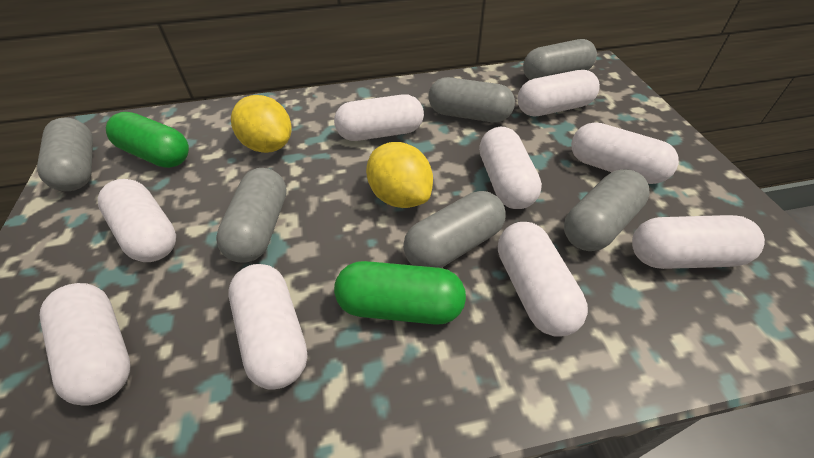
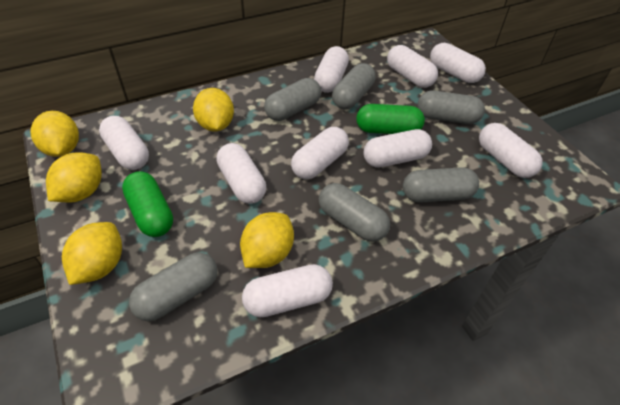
yellow lemon: [231,95,292,153] [366,142,433,208] = 2 -> [30,111,79,157] [46,152,102,203] [62,222,122,285] [193,88,234,132] [240,212,294,268] = 5

